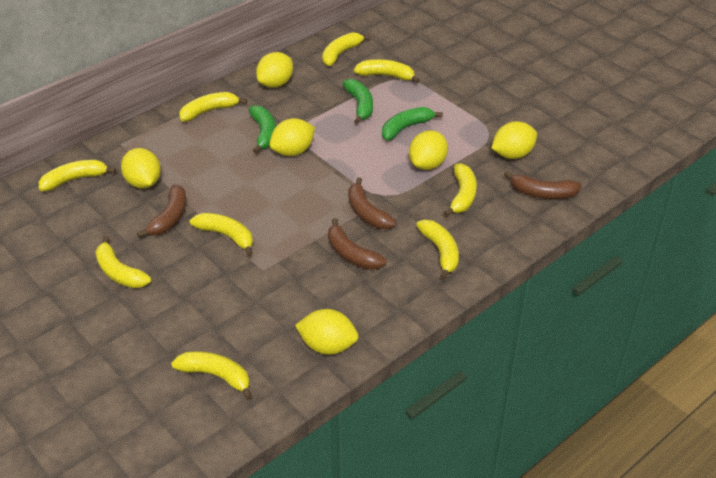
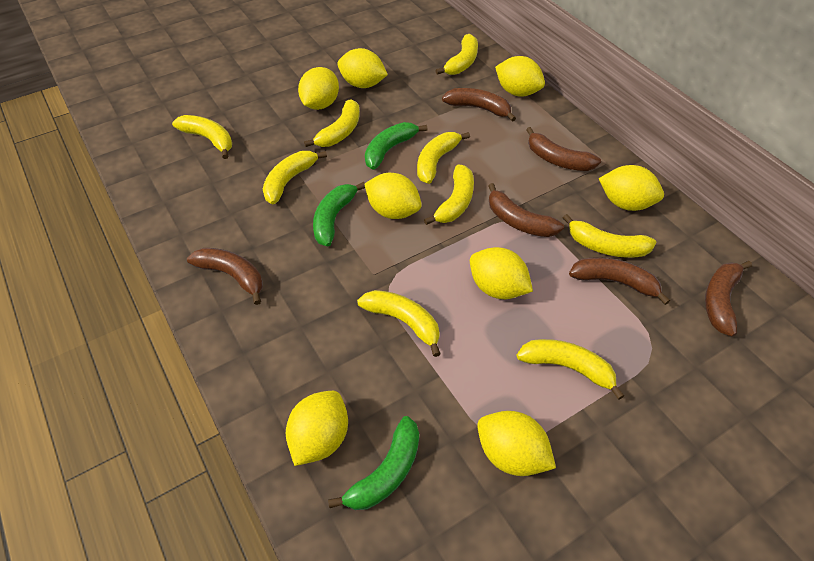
brown banana: [137,185,187,238] [328,218,386,270] [348,177,396,229] [504,171,582,199] = 4 -> [187,248,263,305] [442,88,516,122] [488,183,564,237] [526,127,601,171] [569,257,670,305] [705,261,752,337] = 6
yellow lemon: [121,148,161,189] [256,52,293,88] [269,118,315,156] [295,309,359,355] [409,130,448,170] [491,121,537,159] = 6 -> [286,391,348,466] [298,67,339,110] [337,48,388,88] [365,173,422,219] [470,247,533,299] [477,411,556,476] [495,56,545,97] [599,165,664,211] = 8

